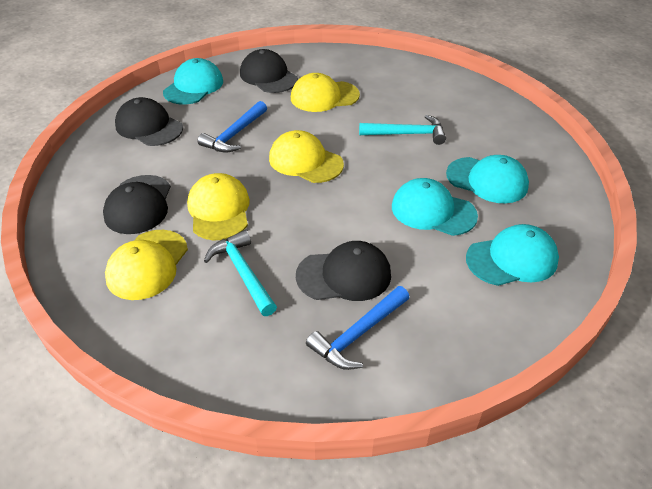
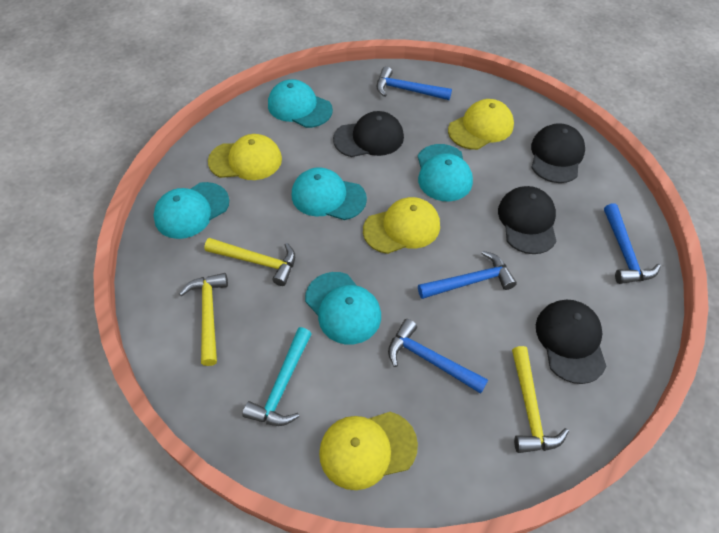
blue hammer: [198,101,267,153] [306,286,410,370] = 2 -> [377,66,452,100] [388,319,488,394] [418,251,517,299] [604,203,661,284] = 4
turquoise cap: [163,58,223,105] [392,178,478,236] [446,155,529,203] [466,224,559,286] = 4 -> [154,182,229,239] [268,79,333,128] [292,167,367,220] [305,272,381,344] [418,144,473,201] = 5
turquoise hammer: [204,230,277,316] [359,115,446,145] = 2 -> [242,327,312,426] = 1
yellow hammer: none = 0 -> [179,273,228,366] [204,238,295,286] [512,346,569,453] = 3

